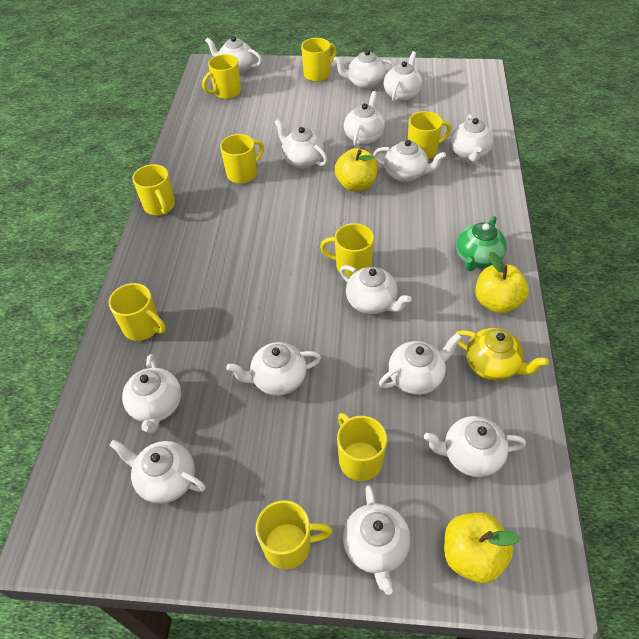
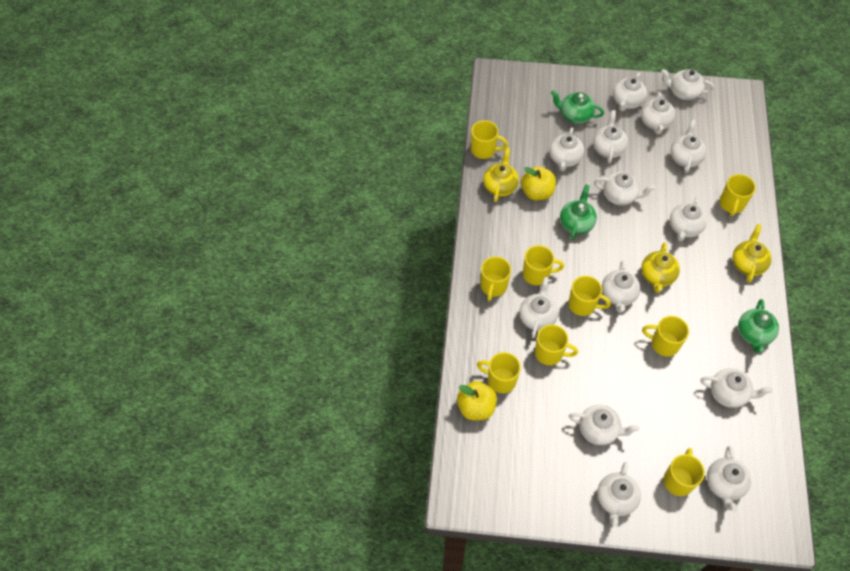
green teapot: [456,216,507,271] = 1 -> [551,90,604,124] [560,184,597,240] [738,299,779,353] = 3
yellow apple: [335,148,378,191] [444,512,520,583] [475,252,529,314] = 3 -> [457,381,497,420] [521,166,556,200] = 2
yellow teapot: [455,328,549,381] = 1 -> [483,148,519,202] [641,242,680,293] [732,224,772,283] = 3

